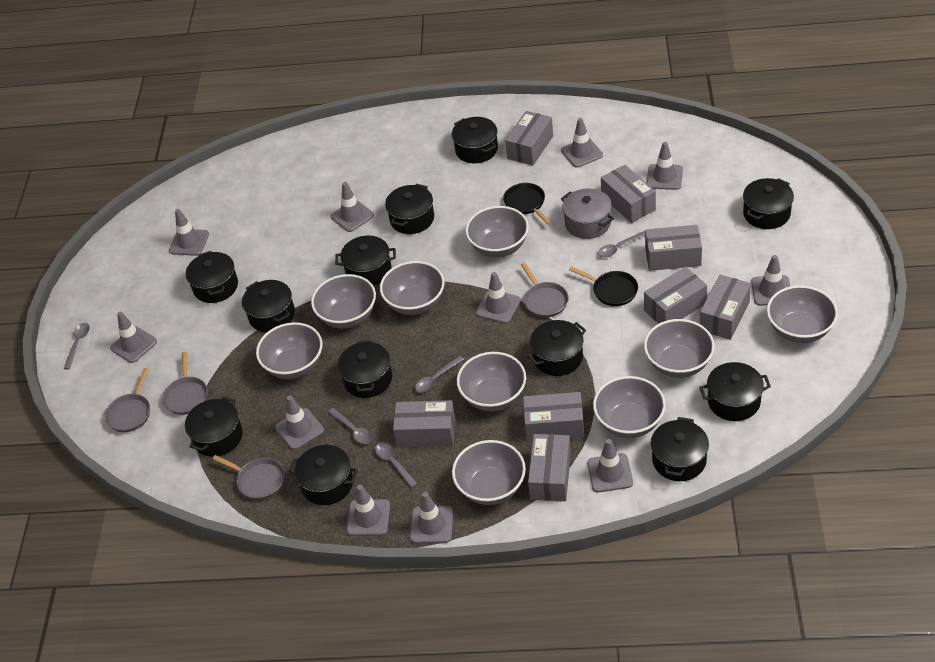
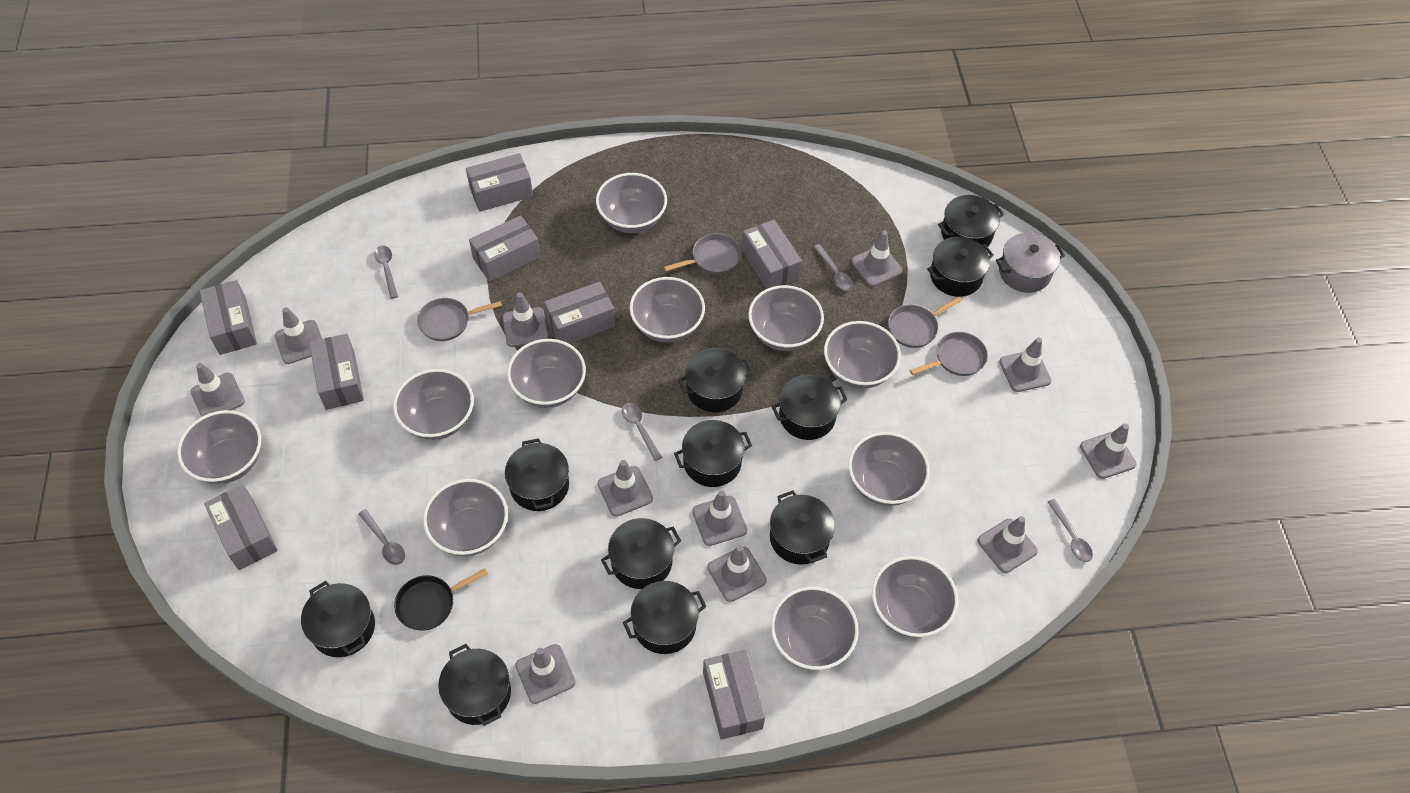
black pan: [503,183,552,225] [569,266,638,306] = 2 -> [394,569,488,631] = 1
black pot: [185,397,243,457] [186,251,238,303] [242,280,295,332] [289,445,358,505] [335,235,396,286] [338,340,392,398] [385,184,434,234] [452,117,498,163] [527,320,586,376] [651,417,709,481] [700,362,771,421] [743,178,794,229] = 12 -> [301,581,375,657] [438,644,511,726] [505,438,569,511] [601,518,681,589] [623,581,706,654] [674,420,752,487] [678,348,753,412] [770,490,835,565] [772,375,848,440] [927,237,994,297] [938,195,1004,247] = 11
grey bowl: [256,322,323,379] [311,274,376,329] [380,261,445,315] [452,440,526,505] [457,352,526,412] [465,206,529,257] [593,376,666,438] [644,319,715,378] [767,285,838,343] = 9 -> [177,410,261,484] [393,369,474,440] [423,479,508,556] [507,339,586,408] [596,173,667,233] [630,277,705,343] [748,285,824,351] [771,587,859,670] [824,321,901,389] [848,432,930,506] [872,556,958,638] = 11

